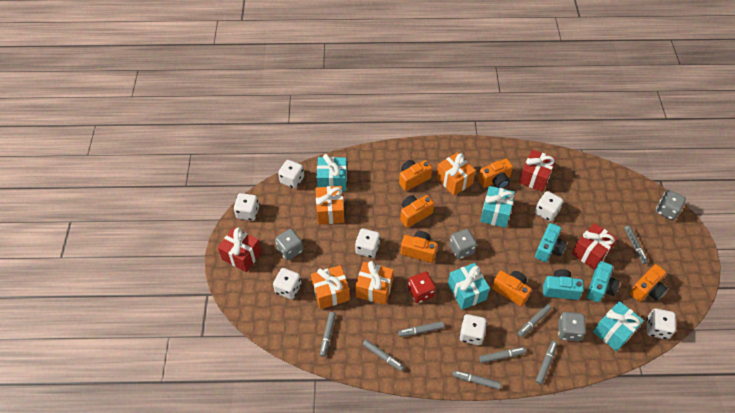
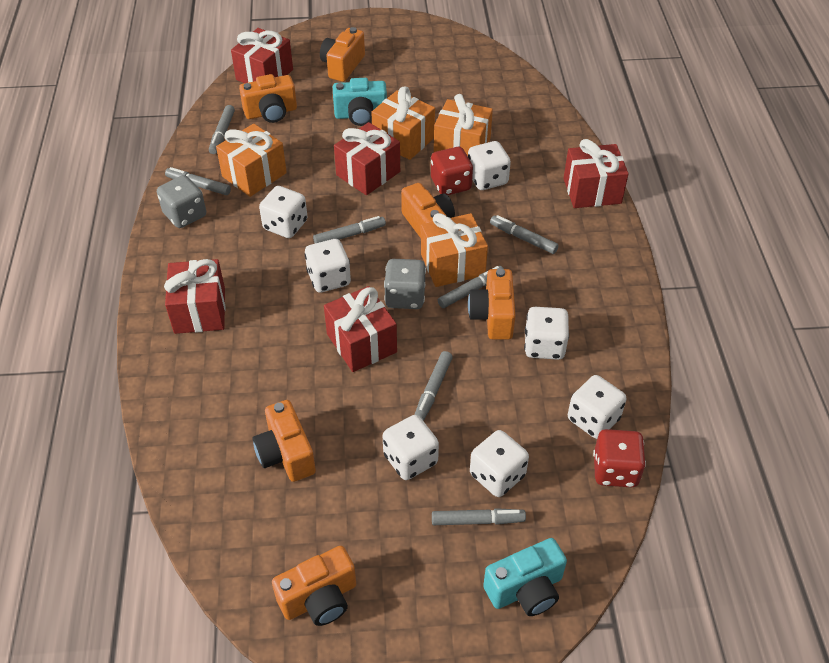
grey dice: [275,229,303,260] [449,229,477,259] [558,312,586,342] [656,190,686,220] = 4 -> [157,175,206,228] [384,259,426,309] = 2
grey marker: [320,312,336,357] [363,340,404,371] [398,321,444,337] [452,370,501,390] [479,347,526,363] [518,304,551,337] [536,341,557,384] [624,225,648,264] = 8 -> [165,167,231,195] [209,105,235,154] [313,216,386,243] [414,351,453,421] [432,508,526,525] [438,266,504,308] [490,215,559,254] = 7
red dice: [408,272,436,303] = 1 -> [431,147,473,195] [593,429,646,487] = 2
red gift: [218,227,262,272] [519,150,556,192] [572,223,618,270] = 3 -> [164,259,225,334] [231,28,293,83] [324,286,397,372] [334,122,400,195] [563,139,629,208] = 5
turquoise camera: [535,223,567,262] [543,269,584,300] [587,261,620,302] = 3 -> [333,78,387,126] [483,538,567,616] = 2
turquoise gift: [317,154,347,191] [448,263,490,310] [480,186,515,228] [593,301,644,351] = 4 -> none = 0

